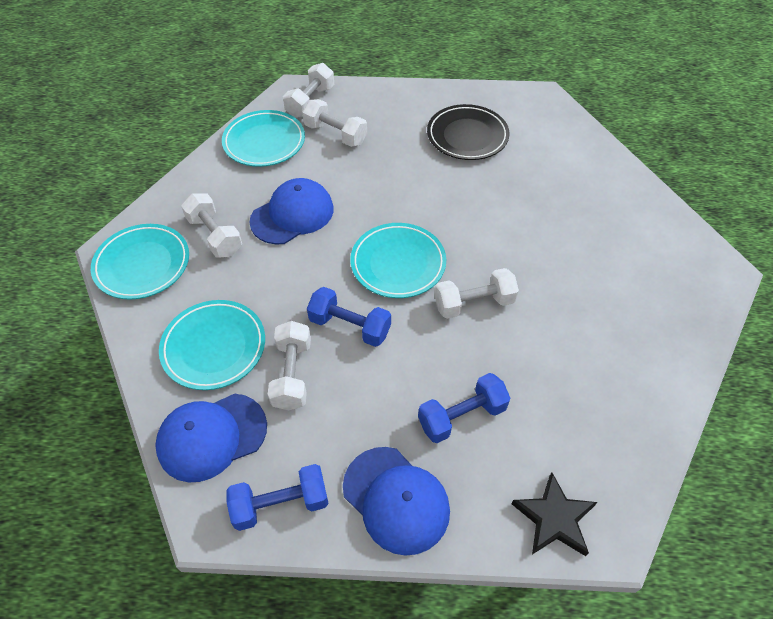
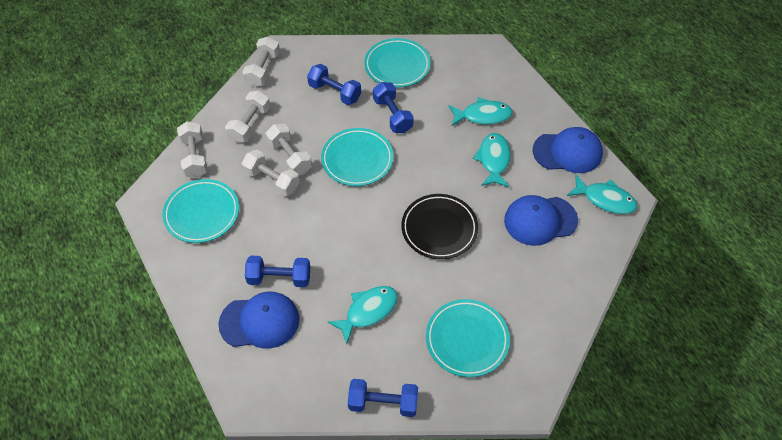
black star: [512,472,598,556] = 1 -> none = 0
blue dumbbell: [226,464,329,531] [307,287,391,347] [418,373,510,443] = 3 -> [245,256,310,287] [307,64,361,105] [348,379,418,417] [373,82,414,133] = 4
turquoise fish: none = 0 -> [328,286,397,344] [448,97,512,126] [473,133,511,187] [567,175,637,214] = 4

